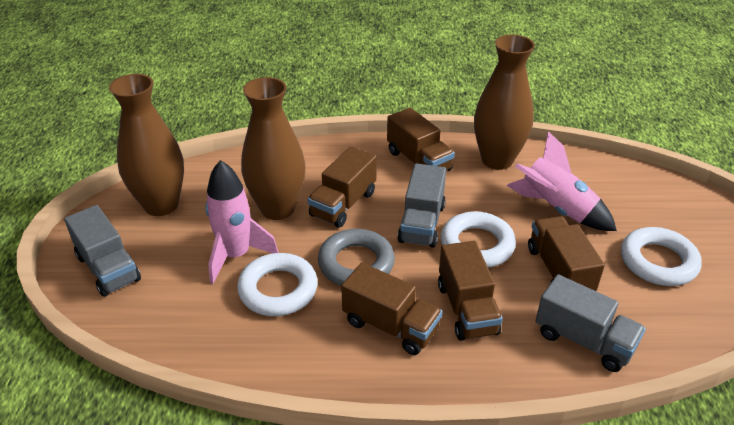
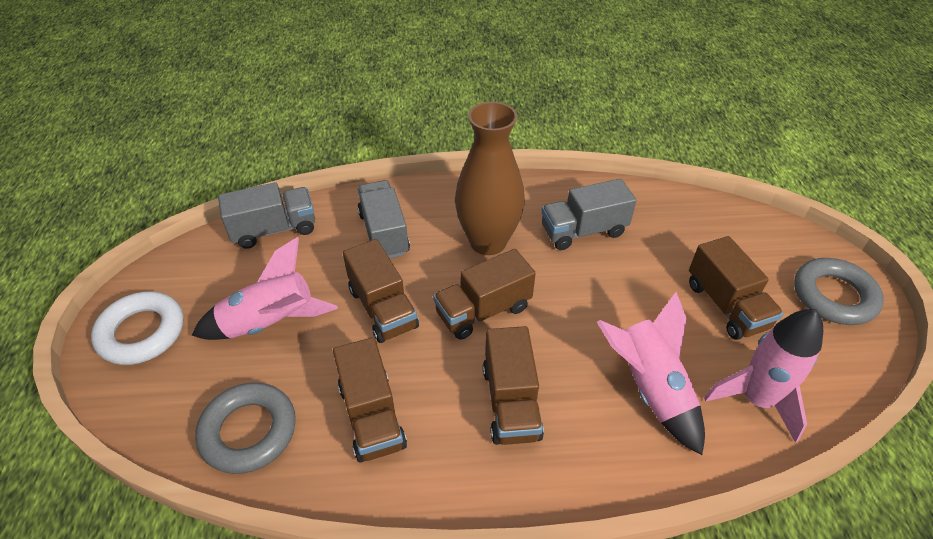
brown vase: [109,74,184,216] [241,77,305,220] [474,35,535,170] = 3 -> [455,102,525,255] = 1
grey ring: [318,229,395,286] = 1 -> [195,382,296,474] [794,258,884,325] = 2
pink rocket: [205,160,279,284] [507,131,617,231] = 2 -> [192,237,338,340] [597,292,705,455] [704,309,823,443] = 3
white ring: [237,253,318,316] [441,211,516,268] [621,227,702,286] = 3 -> [91,291,183,365] = 1

